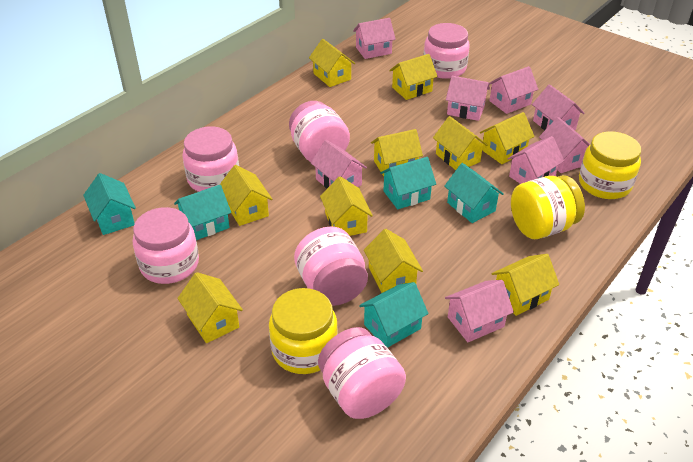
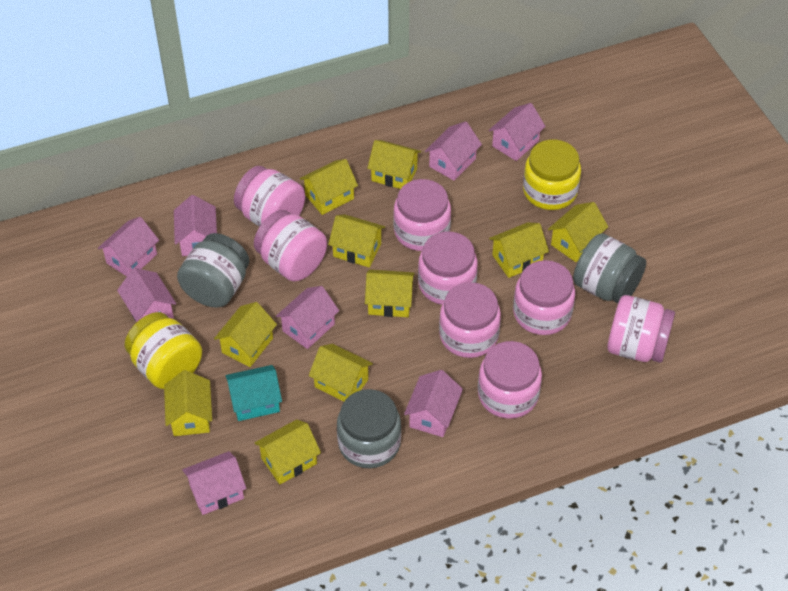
grey jar: none = 0 -> [177,233,249,307] [337,389,401,468] [573,233,646,303] = 3
pink jar: [133,207,199,284] [183,127,239,192] [289,101,350,162] [294,227,368,306] [318,327,406,419] [423,23,470,79] = 6 -> [234,166,305,227] [254,210,327,282] [393,179,451,251] [418,232,478,305] [439,282,501,358] [478,341,542,419] [513,260,575,335] [607,295,675,363] = 8
turquoise house: [83,173,136,235] [174,185,231,240] [359,282,428,348] [380,157,436,209] [444,163,504,223] = 5 -> [225,365,282,421] = 1
yellow jar: [269,288,338,374] [511,175,585,239] [579,131,641,199] = 3 -> [125,312,202,389] [523,139,581,210] = 2

